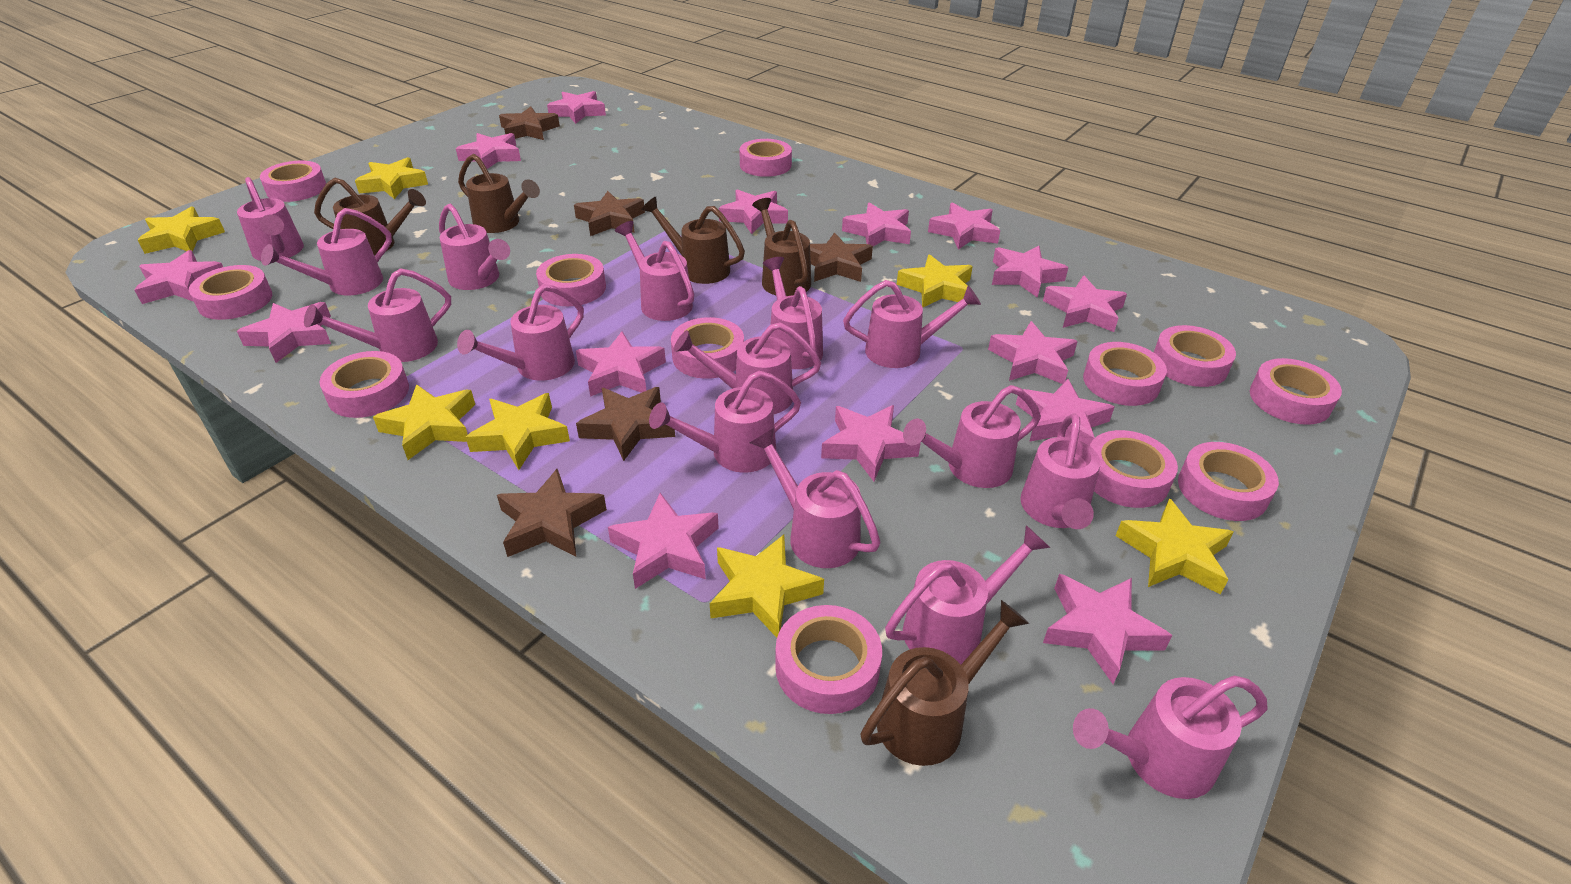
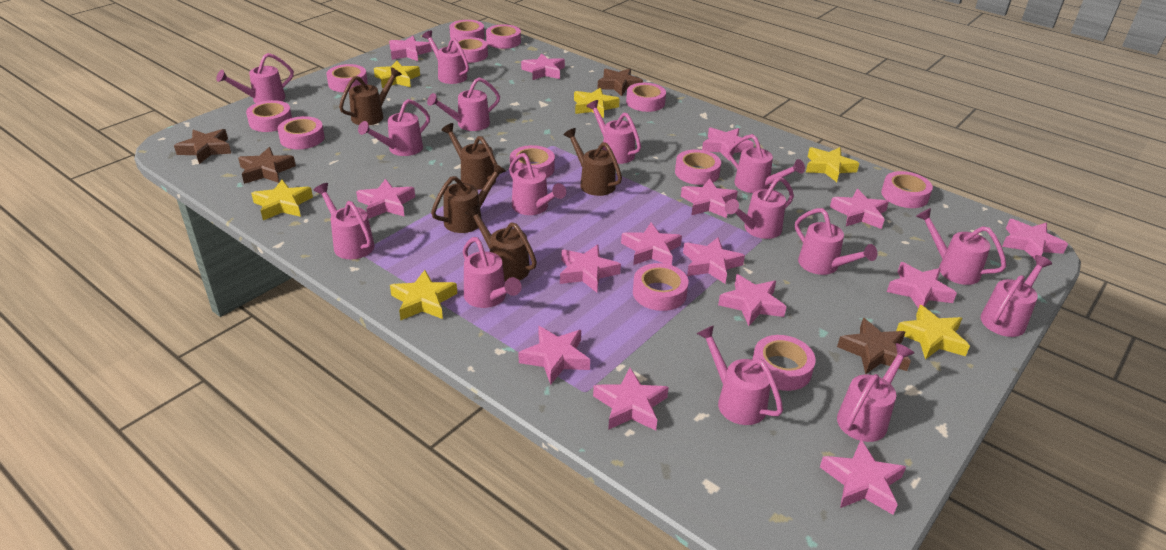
brown star: [497,469,607,557] [499,107,560,140] [574,191,645,236] [576,387,675,461] [810,232,873,282] = 5 -> [174,129,231,164] [238,147,296,184] [598,68,643,96] [837,318,911,375] = 4
yellow star: [138,206,225,254] [355,157,428,199] [373,384,475,460] [466,393,570,470] [710,535,824,638] [897,254,973,308] [1116,498,1234,594] = 7 -> [251,180,313,220] [374,61,420,88] [390,270,457,320] [574,88,620,118] [806,147,859,182] [896,305,970,359] = 6

